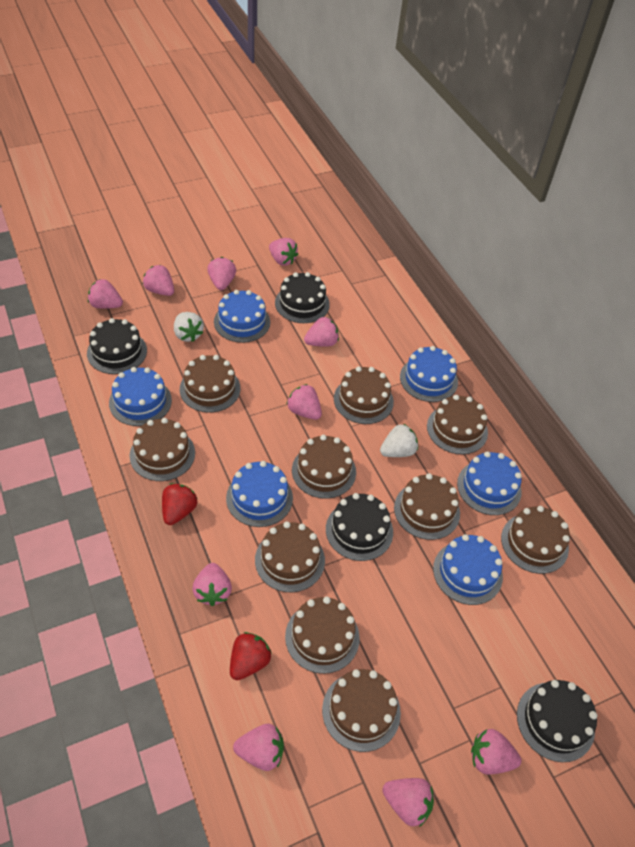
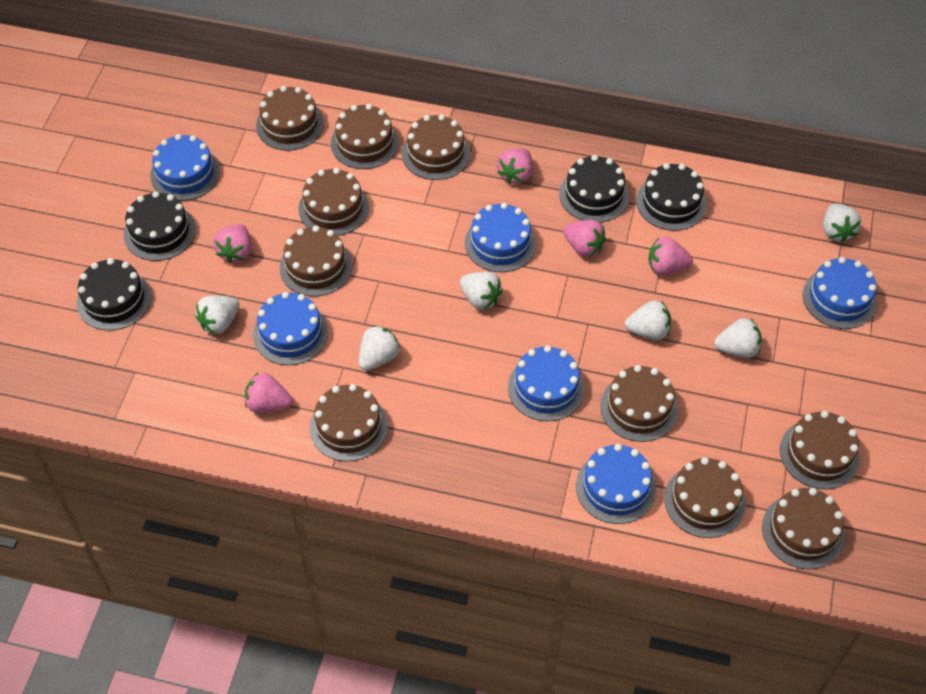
pink strawberry: [88,279,123,309] [143,265,174,296] [192,563,232,606] [207,257,236,290] [233,724,284,771] [269,238,298,266] [286,384,322,420] [304,317,339,347] [382,778,434,827] [471,729,521,775] = 10 -> [214,224,252,263] [245,373,293,413] [497,148,533,184] [563,220,606,257] [648,237,693,275] = 5
red strawberry: [162,483,197,525] [230,632,272,680] = 2 -> none = 0
white strawberry: [174,312,204,342] [380,424,418,457] = 2 -> [196,296,239,334] [359,325,400,370] [460,272,503,310] [625,300,671,340] [714,318,762,358] [823,203,861,243] = 6

